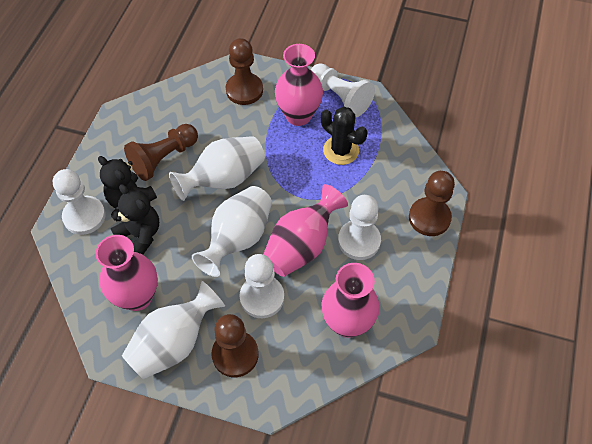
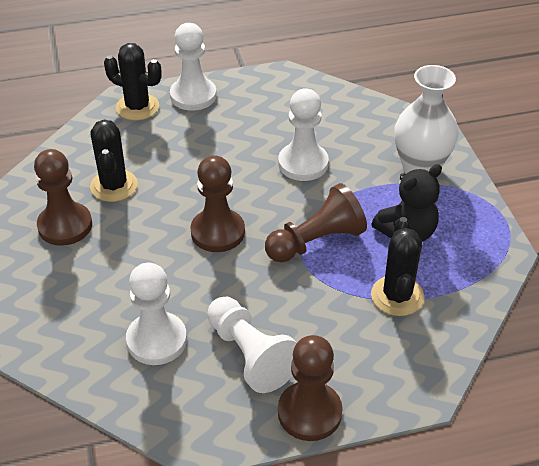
black cactus: [321,107,367,165] = 1 -> [90,120,138,202] [104,43,162,120] [371,217,424,316] = 3
black teddy bear: [98,156,157,208] [110,184,159,255] = 2 -> [372,164,442,242] = 1
pink vase: [96,235,158,311] [263,184,348,277] [275,44,323,126] [322,263,380,338] = 4 -> none = 0
white vase: [122,281,225,379] [169,136,265,201] [192,186,272,277] = 3 -> [394,65,458,174] = 1

